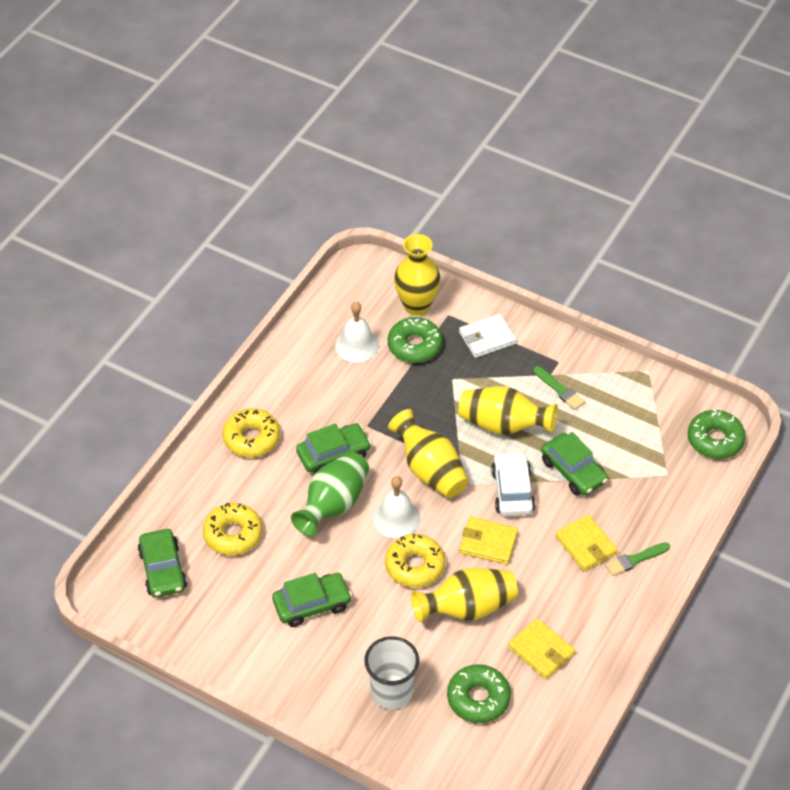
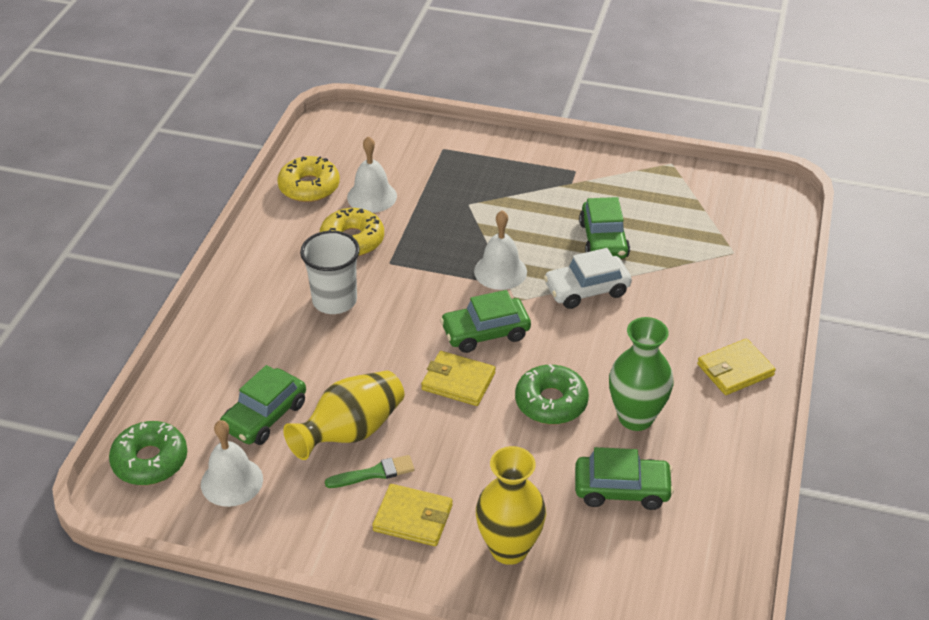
green brush: [534,366,585,410] [605,542,670,576] = 2 -> [325,455,415,488] = 1
green donut: [388,317,443,363] [447,664,511,723] [688,409,746,459] = 3 -> [109,421,187,485] [515,364,589,424] = 2
white bell: [335,302,379,362] [373,476,420,538] = 2 -> [201,420,263,507] [347,136,397,213] [474,210,527,290] = 3
white wallet: [459,314,517,358] = 1 -> none = 0
yellow donut: [203,503,262,555] [222,408,280,457] [385,534,445,588] = 3 -> [277,156,340,202] [320,208,384,256] = 2
yellow vase: [388,409,469,498] [394,234,441,316] [411,568,518,623] [459,386,558,435] = 4 -> [283,370,404,460] [476,446,546,565] = 2

